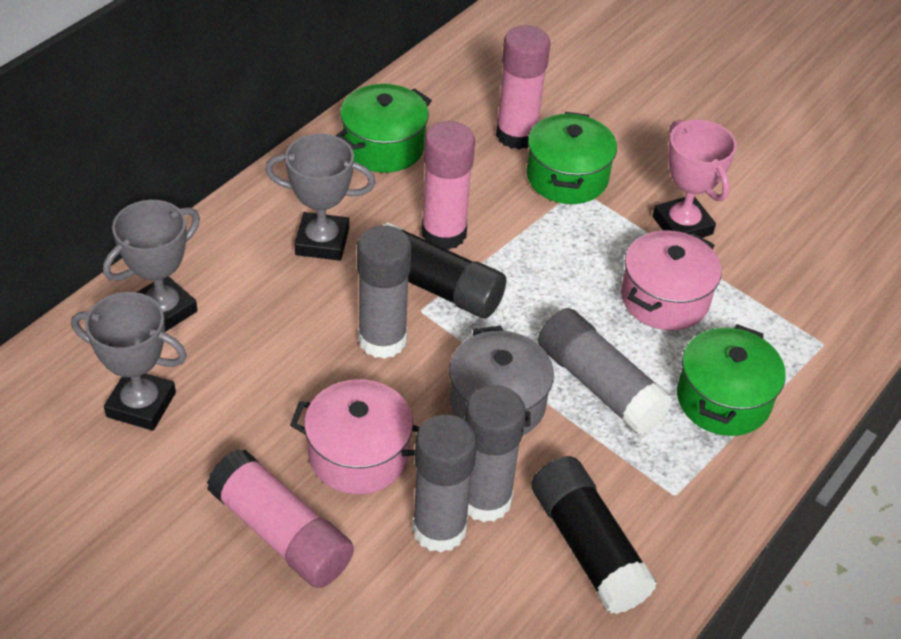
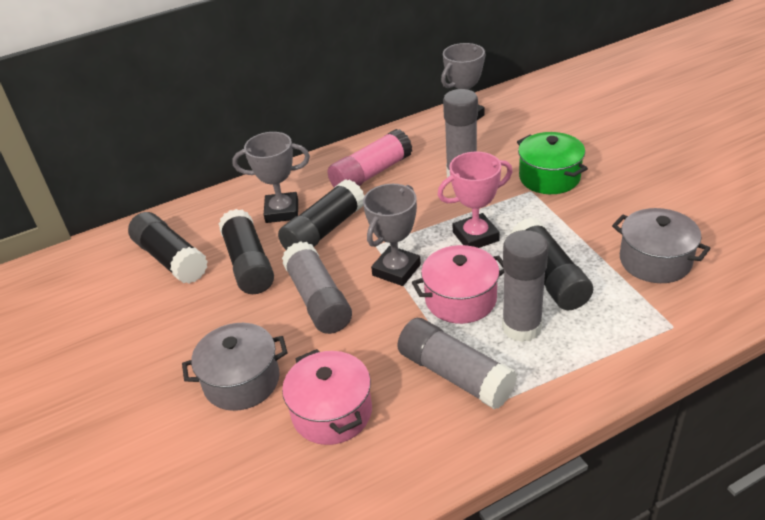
black glue stick: [383,222,506,318] [532,456,657,614] = 2 -> [128,212,208,284] [219,209,274,294] [278,179,365,250] [510,217,593,310] = 4
green pot: [336,84,432,173] [527,112,617,204] [677,324,786,436] = 3 -> [517,132,588,194] = 1
grey pot: [449,326,554,435] = 1 -> [182,323,288,411] [612,208,711,283] = 2
pink glue stick: [207,449,354,588] [422,121,475,250] [496,25,551,149] = 3 -> [327,129,412,187] = 1

